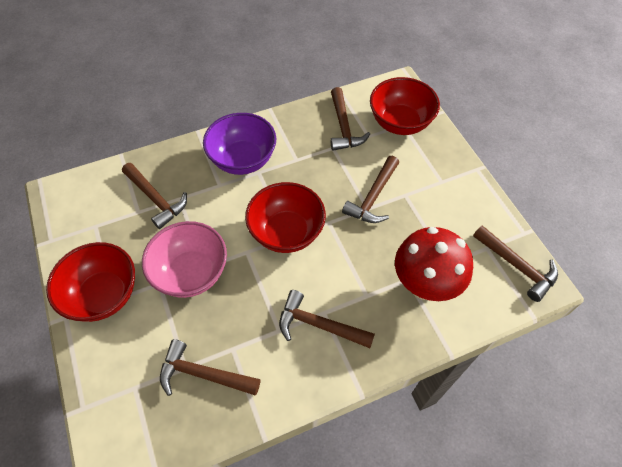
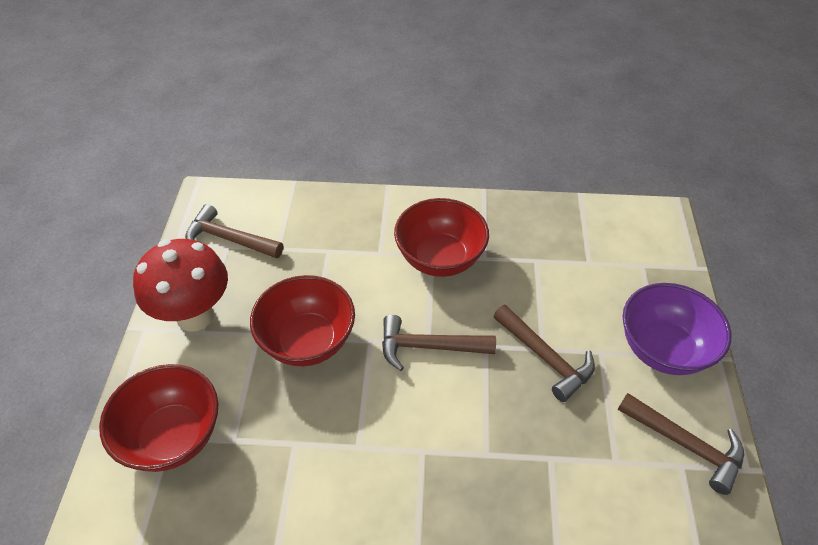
brown hammer: [122,163,187,229] [160,339,261,396] [279,290,375,348] [330,87,370,151] [342,156,399,223] [473,225,558,302] = 6 -> [185,204,283,258] [382,314,496,371] [494,305,595,402] [618,393,744,495] = 4
pink bowl: [142,221,227,298] = 1 -> none = 0

